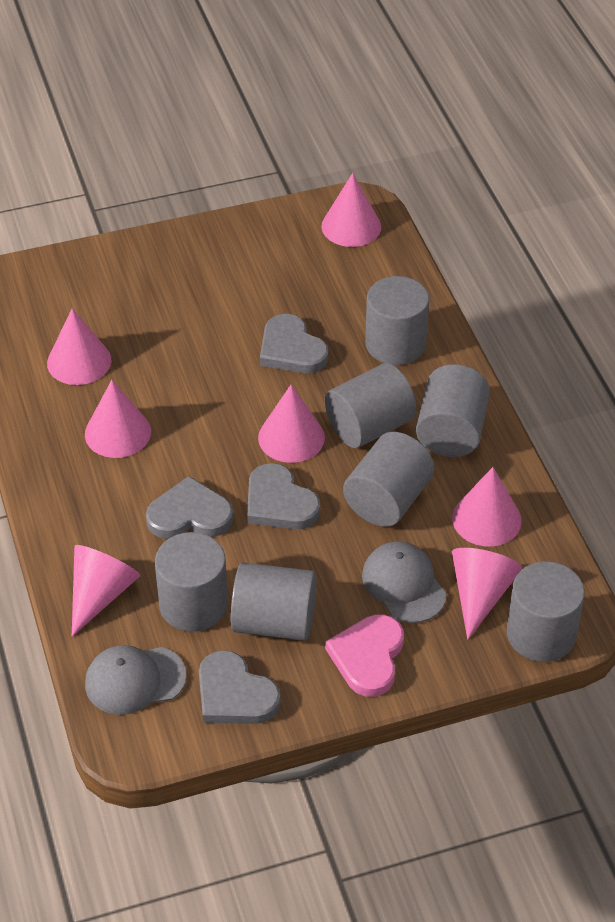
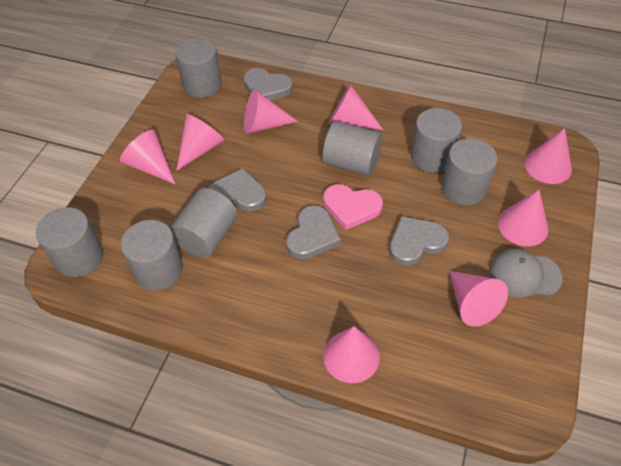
grey cap: [85,645,187,715] [362,542,446,623] = 2 -> [489,248,562,298] = 1
pink cone: [47,308,111,385] [72,545,140,637] [85,380,151,458] [258,385,325,463] [321,173,381,247] [452,467,522,547] [452,548,522,640] = 7 -> [120,130,175,184] [176,114,225,171] [244,90,298,134] [323,326,380,383] [329,85,383,130] [449,271,508,326] [498,190,548,246] [525,128,572,184] = 8

